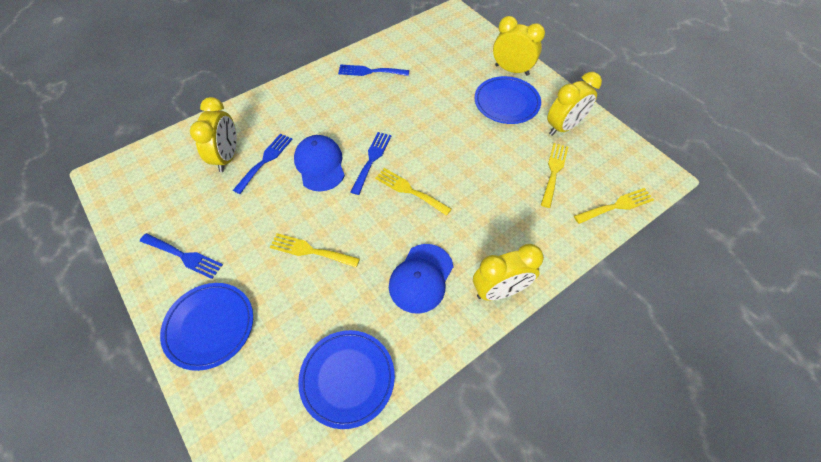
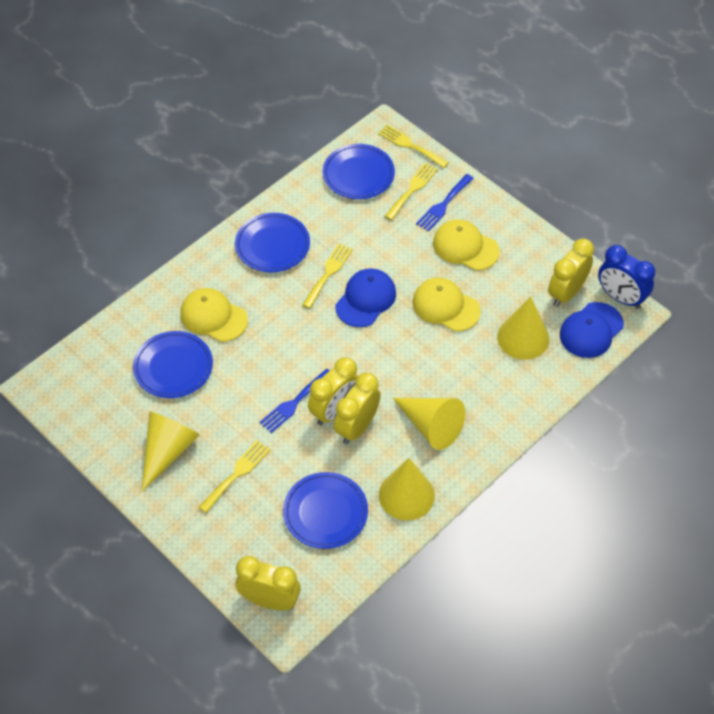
blue clock: none = 0 -> [598,245,655,309] = 1
blue fork: [140,233,223,279] [233,133,293,194] [338,65,409,76] [351,132,391,195] = 4 -> [259,369,330,433] [416,174,474,231] = 2
blue plate: [160,283,253,371] [298,330,395,429] [474,76,541,124] = 3 -> [133,331,213,398] [235,213,310,272] [283,472,368,549] [323,144,395,199] = 4
yellow cap: none = 0 -> [180,288,248,342] [413,278,481,332] [433,219,500,270] = 3
yellow cone: none = 0 -> [142,412,200,492] [379,458,435,520] [393,398,466,450] [497,296,549,360] = 4

